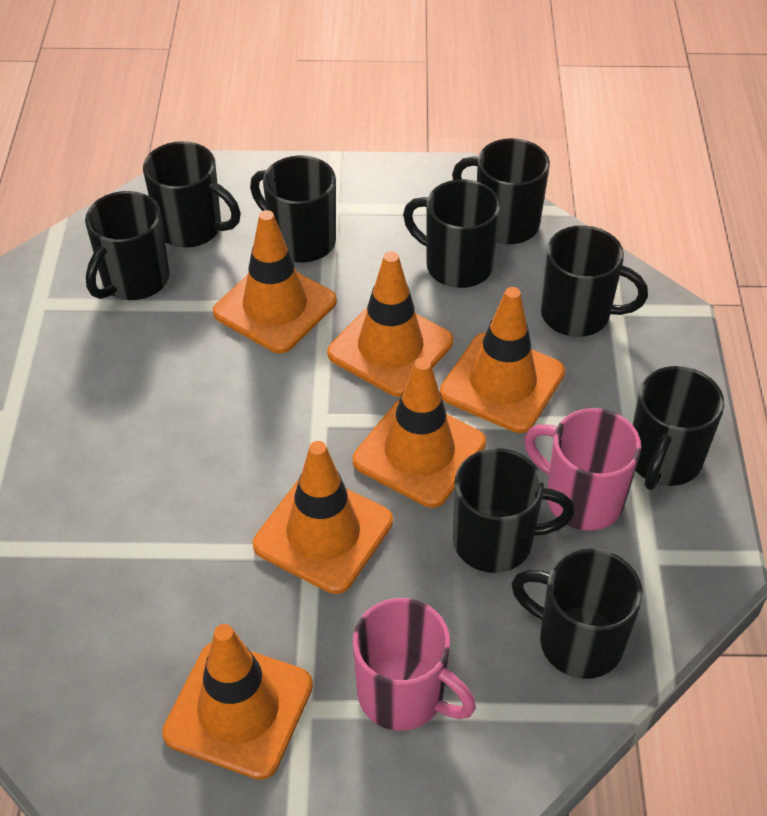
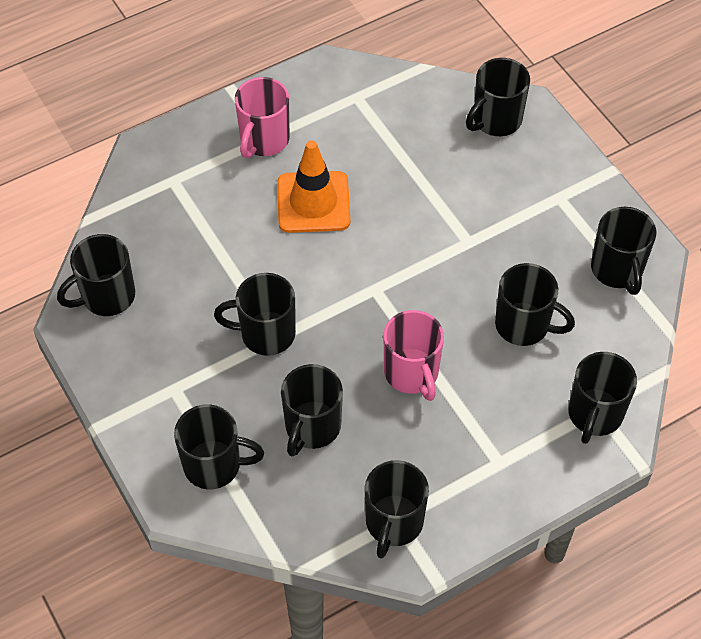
orange traffic cone: [162,624,313,780] [213,210,337,353] [253,441,393,594] [327,251,453,397] [353,358,486,508] [440,287,565,433] = 6 -> [277,140,350,233] = 1

